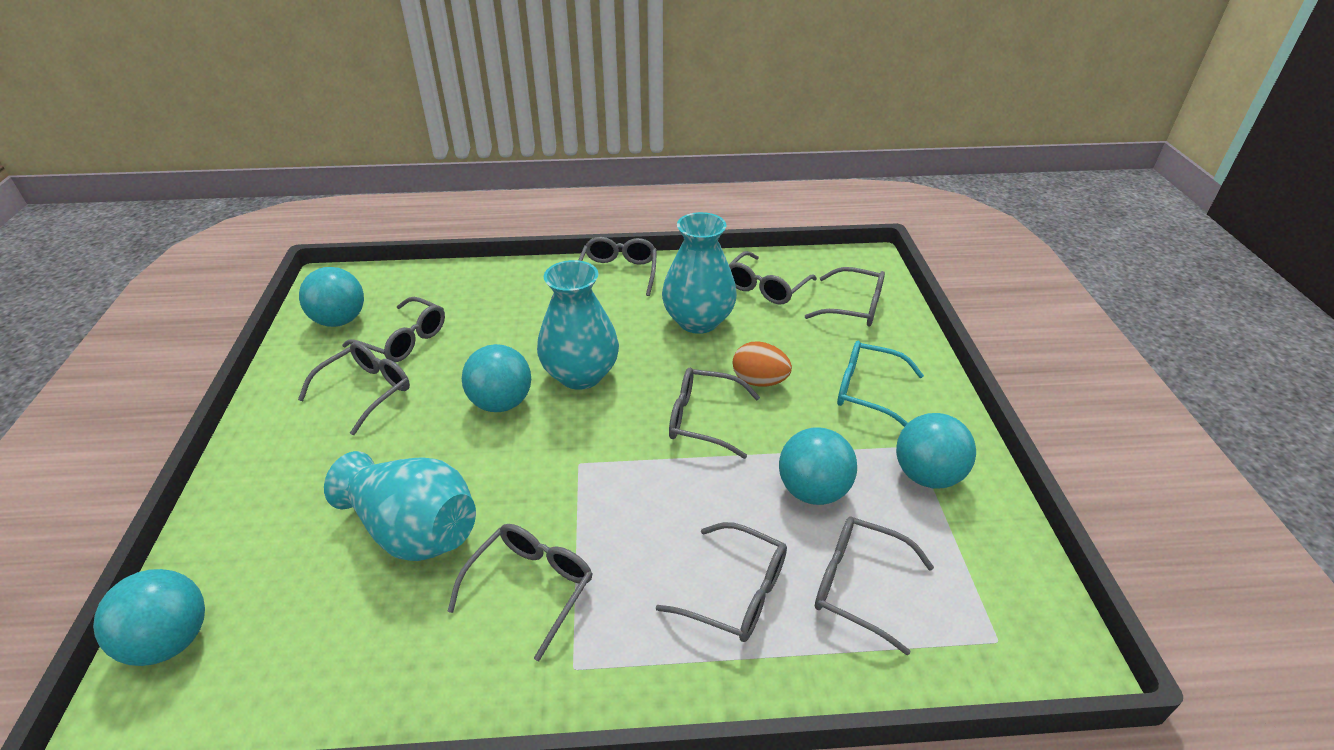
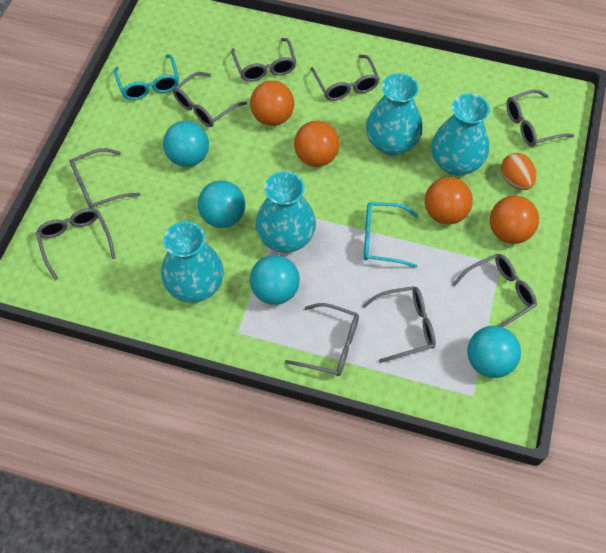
orange ball: none = 0 -> [250,81,294,126] [294,121,340,167] [425,177,473,224] [490,196,539,244] = 4
turquoise ball: [93,569,205,666] [299,267,364,327] [462,344,531,412] [779,427,857,505] [896,413,976,488] = 5 -> [163,121,209,167] [198,180,245,228] [250,255,300,305] [467,326,521,378] = 4
turquoise glasses: [837,341,924,427] = 1 -> [114,54,179,100] [364,202,419,268] = 2
turquoise vase: [324,451,476,561] [537,260,619,390] [662,212,737,334] = 3 -> [161,221,224,303] [256,171,316,253] [366,73,423,155] [431,93,490,175] = 4

